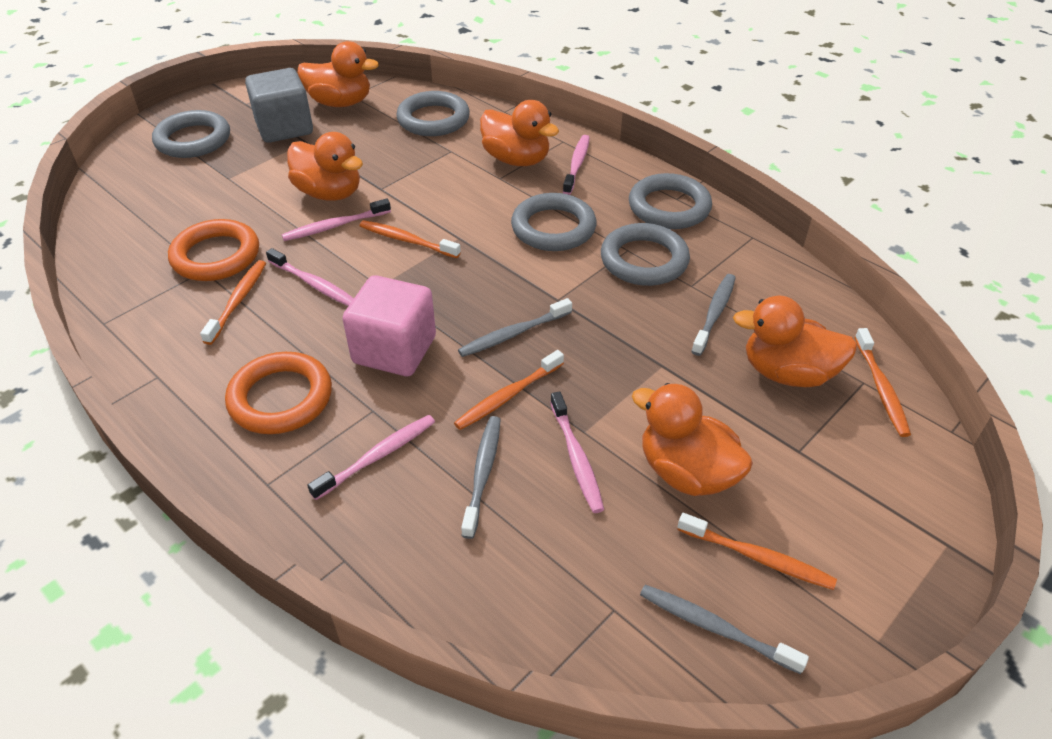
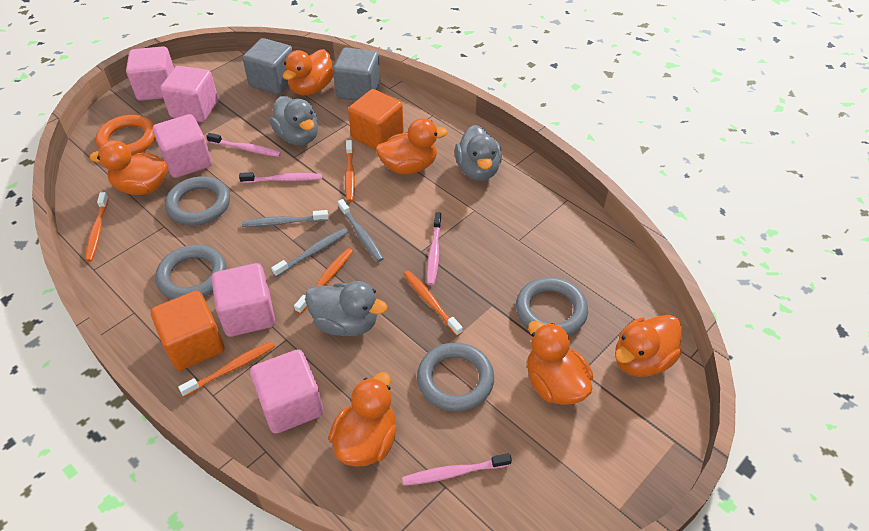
grey cube: [245,68,313,143] = 1 -> [243,38,293,95] [333,47,380,101] = 2
grey duck: none = 0 -> [270,96,318,145] [305,281,387,336] [455,125,502,181] = 3
grey ring: [152,110,230,158] [396,91,470,136] [511,193,596,251] [601,223,690,286] [629,173,712,229] = 5 -> [155,245,226,299] [165,176,230,226] [417,342,494,412] [516,277,588,336] = 4
grey toothbrush: [458,298,572,357] [461,416,501,539] [640,585,809,674] [691,274,736,356] = 4 -> [242,210,328,227] [271,228,348,277] [338,199,384,262] = 3
orange cube: none = 0 -> [151,290,224,371] [348,89,404,150] = 2
orange duck: [287,132,363,201] [297,41,379,107] [480,100,559,166] [632,383,753,496] [733,296,857,387] = 5 -> [90,140,168,195] [283,49,334,95] [329,372,397,467] [376,118,448,174] [527,321,593,405] [615,315,682,377] = 6
orange ring: [168,219,259,281] [225,352,332,434] = 2 -> [95,115,156,156] = 1
pink cube: [343,275,436,376] = 1 -> [126,46,174,101] [153,114,212,178] [160,66,218,122] [211,263,275,337] [250,349,323,434] = 5
pink toothbrush: [266,248,354,306] [282,198,391,241] [307,415,435,500] [550,391,604,513] [563,135,590,195] = 5 -> [206,133,281,157] [239,172,322,183] [402,453,512,486] [427,212,442,285] = 4

